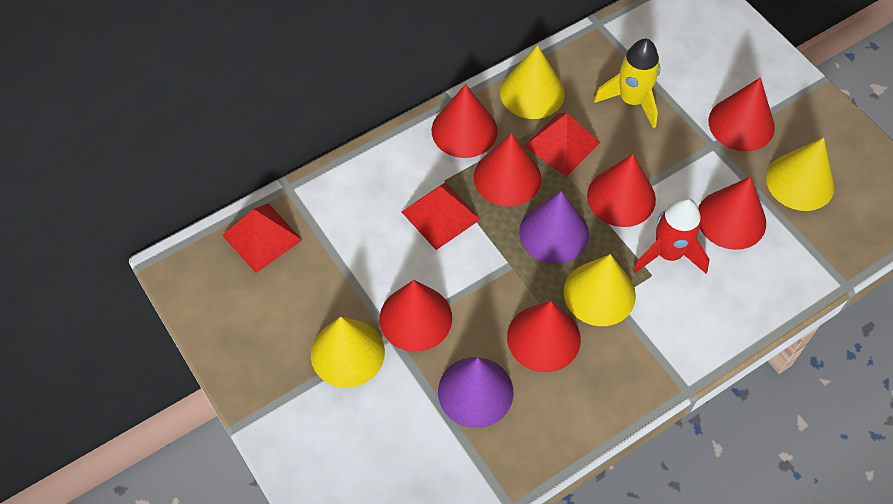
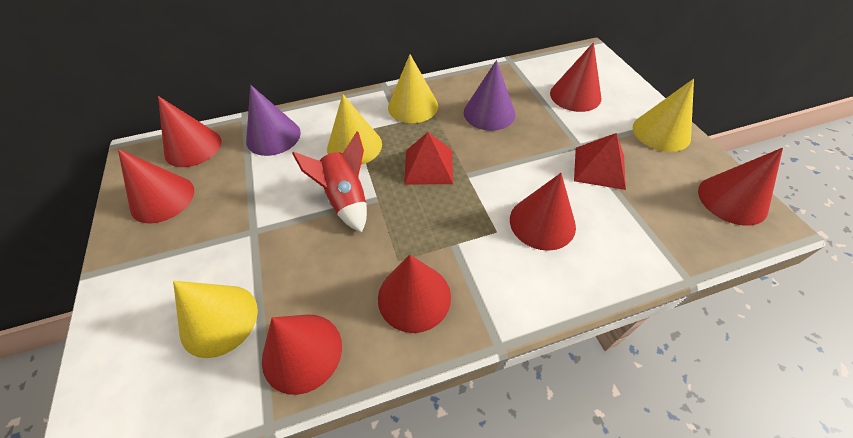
red pyramid: [222,203,302,273] [401,182,481,250] [524,113,600,177] = 3 -> [404,132,453,185] [574,133,626,190] = 2
yellow rocket: [594,39,660,128] = 1 -> none = 0

